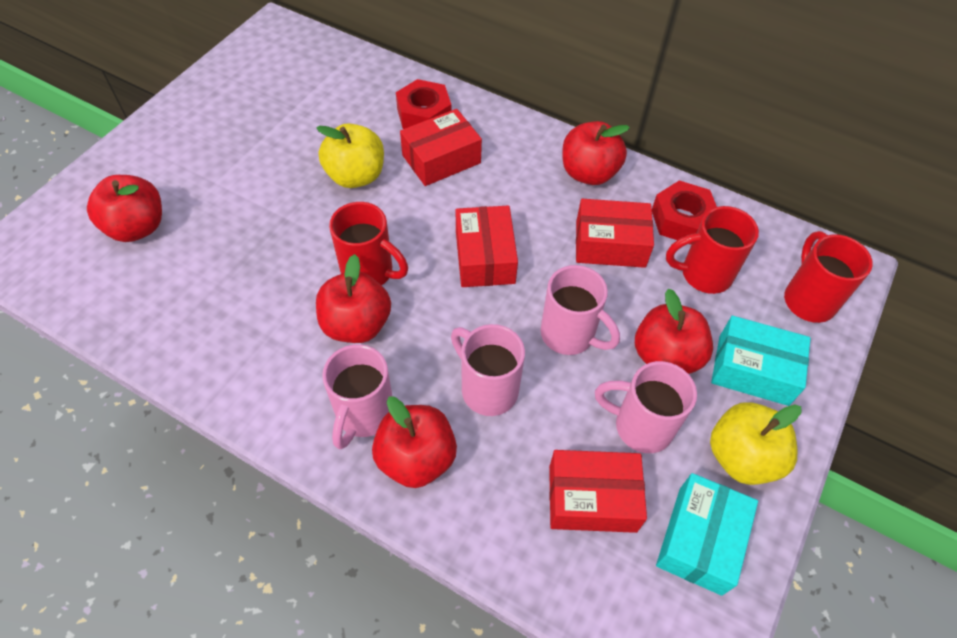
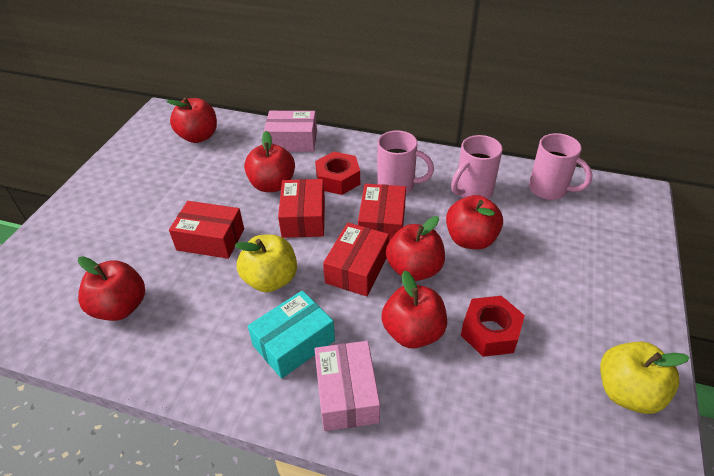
pink box: none = 0 -> [264,111,317,152] [314,341,380,431] = 2
pink mug: [322,344,393,450] [451,324,525,416] [540,265,620,355] [595,361,697,453] = 4 -> [377,130,434,194] [451,135,503,199] [529,133,593,200] = 3
red apple: [87,175,162,242] [316,254,391,343] [372,396,457,488] [562,121,630,185] [635,289,713,374] = 5 -> [78,256,145,321] [167,98,217,143] [244,131,295,192] [381,270,447,349] [386,216,445,281] [446,195,503,250] = 6
red mug: [329,202,408,285] [666,206,759,294] [784,231,873,323] = 3 -> none = 0
turquoise box: [656,473,758,596] [711,316,811,406] = 2 -> [248,290,335,379] = 1

